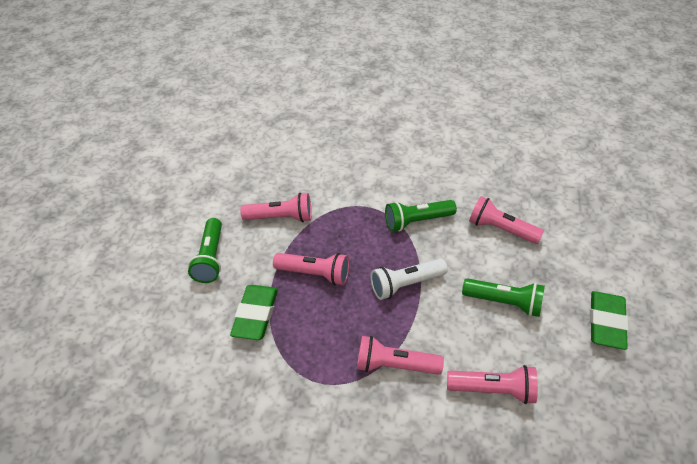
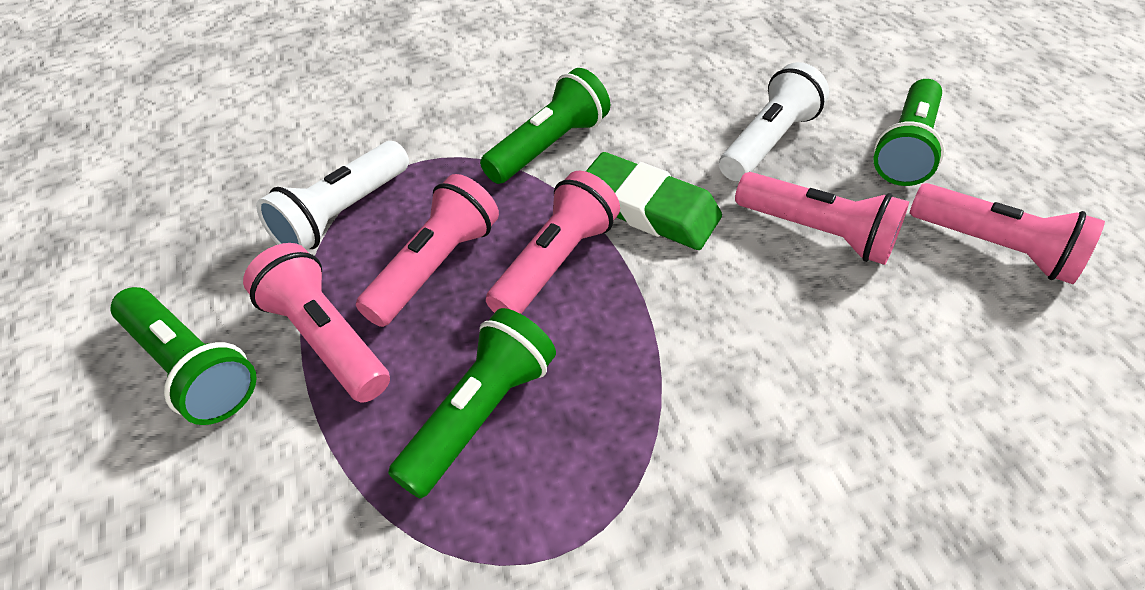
green eraser: [230,285,278,340] [590,291,629,350] = 2 -> [586,152,722,250] = 1
green flashlight: [188,218,222,283] [385,200,457,232] [462,278,545,317] = 3 -> [110,287,257,425] [388,308,556,498] [480,68,610,184] [874,79,945,186] = 4
white flashlight: [370,259,448,300] = 1 -> [256,141,409,250] [719,62,829,181] = 2

